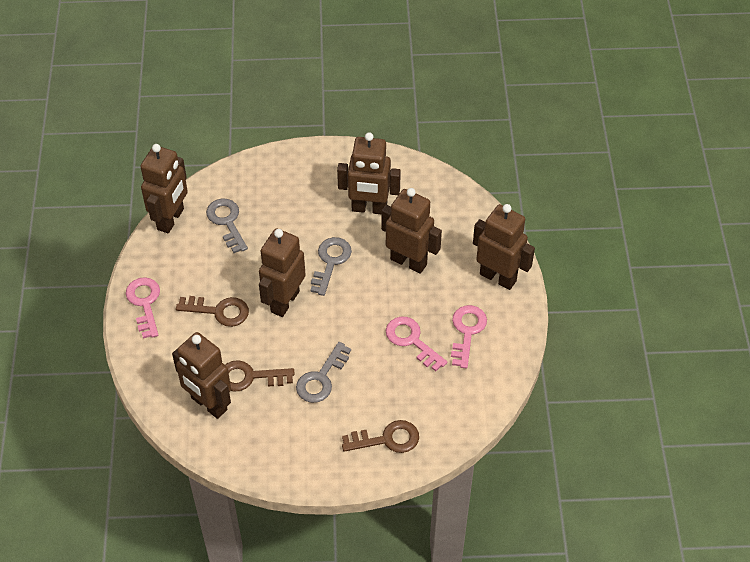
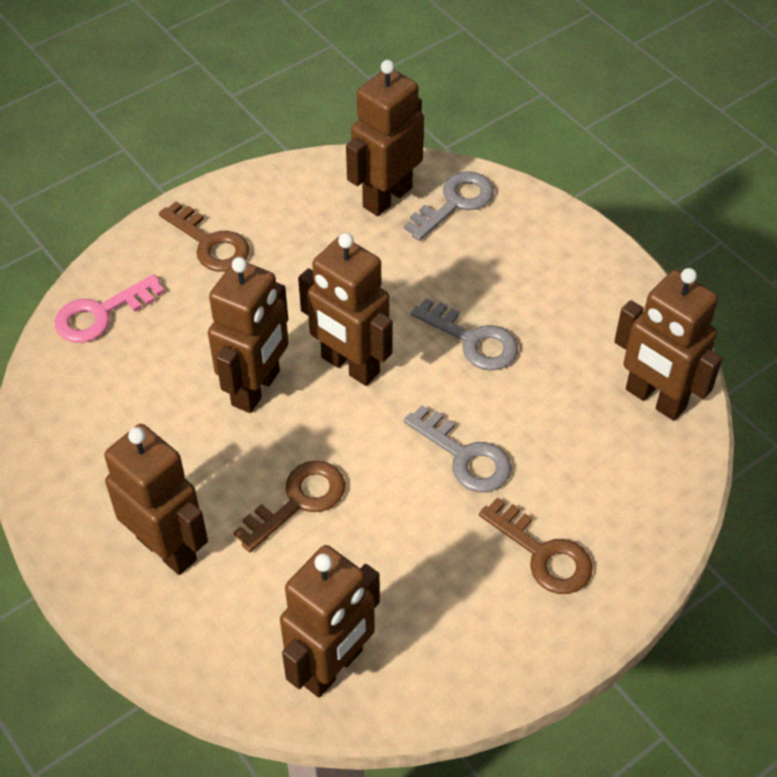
pink key: [126,277,160,338] [386,317,447,371] [451,305,487,368] = 3 -> [55,274,165,343] = 1

